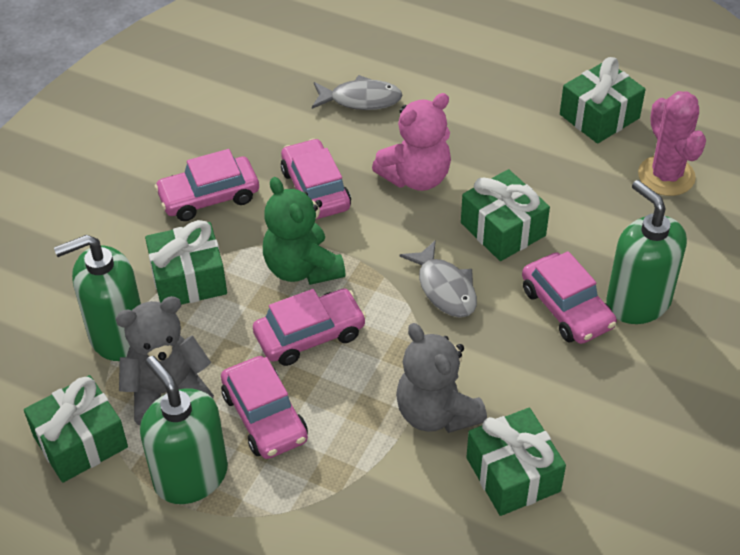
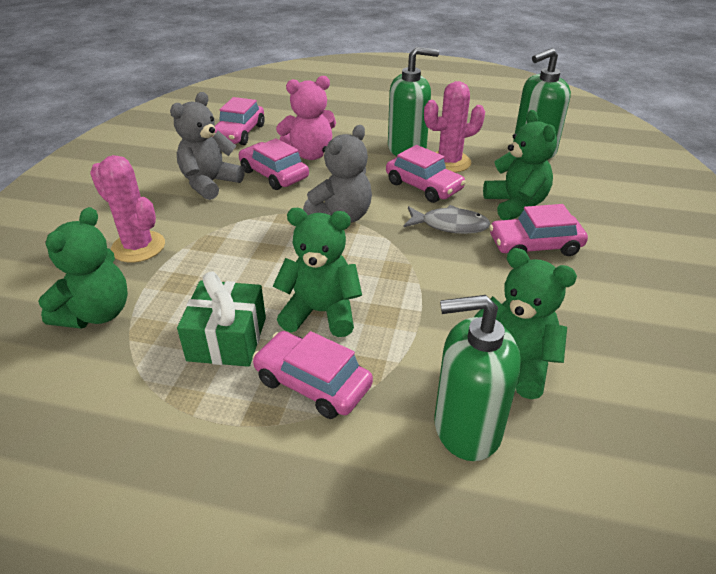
green gift: [24,375,128,483] [145,220,227,305] [461,169,550,261] [466,408,566,516] [560,57,646,144] = 5 -> [177,272,266,367] = 1
green teddy bear: [263,177,346,285] = 1 -> [38,207,128,329] [273,208,362,337] [474,248,577,399] [483,110,557,220] = 4
grey fish: [312,75,402,110] [400,240,477,318] = 2 -> [404,205,490,234] = 1
pink cactus: [638,91,706,196] = 1 -> [90,155,165,263] [424,81,485,173] = 2

